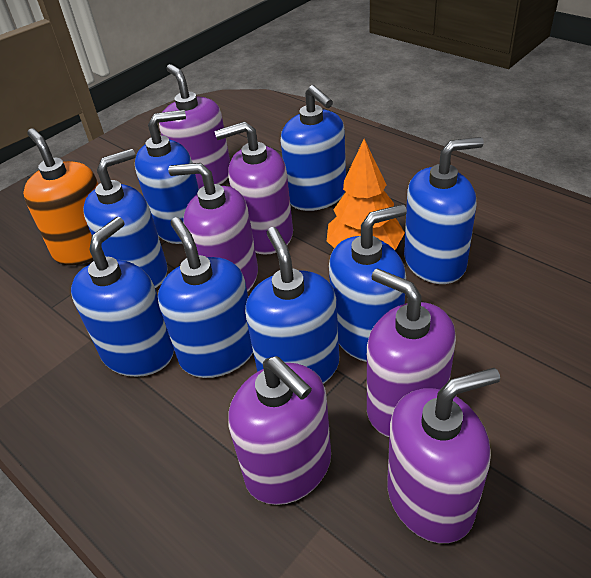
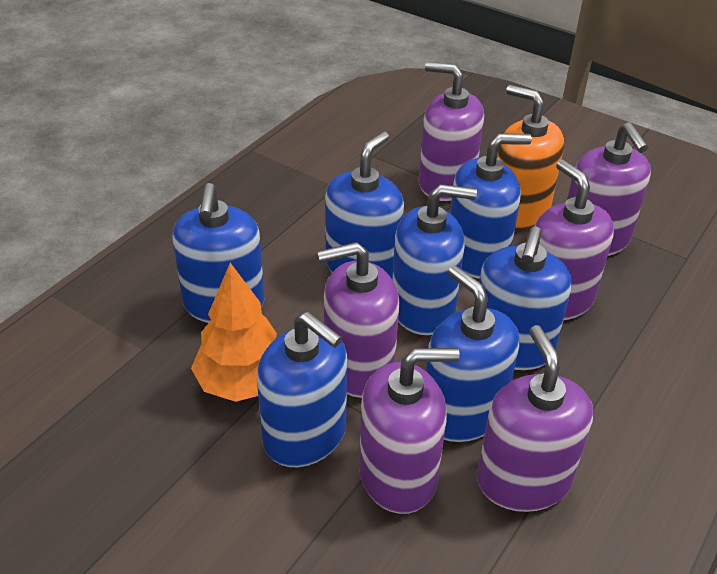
blue soap dispenser: [71,217,174,377] [83,149,168,288] [135,110,199,244] [158,217,253,378] [245,227,339,384] [281,85,346,211] [329,204,407,362] [404,137,484,284] = 8 -> [173,183,265,323] [257,312,347,467] [325,131,404,278] [392,184,477,335] [426,266,520,442] [450,134,532,279] [479,226,571,370] = 7

